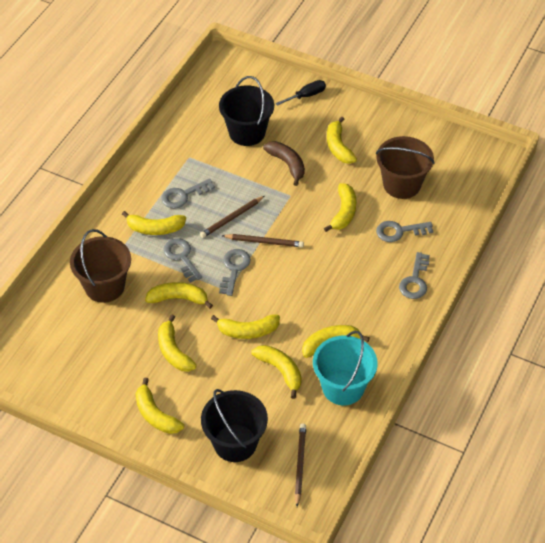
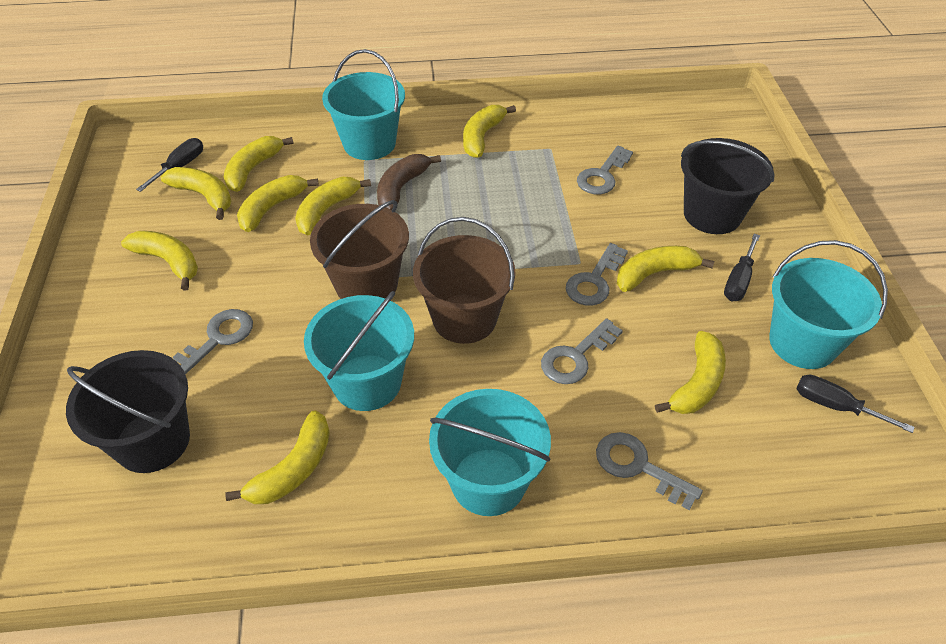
black screwdriver: [275,80,326,106] = 1 -> [136,138,203,192] [724,234,760,301] [796,375,914,433] = 3
brown pencil: [200,196,264,238] [222,234,304,247] [295,424,306,507] = 3 -> none = 0
turquoise bucket: [313,331,378,405] = 1 -> [304,291,414,411] [322,49,405,160] [429,389,551,516] [769,240,888,369] = 4

